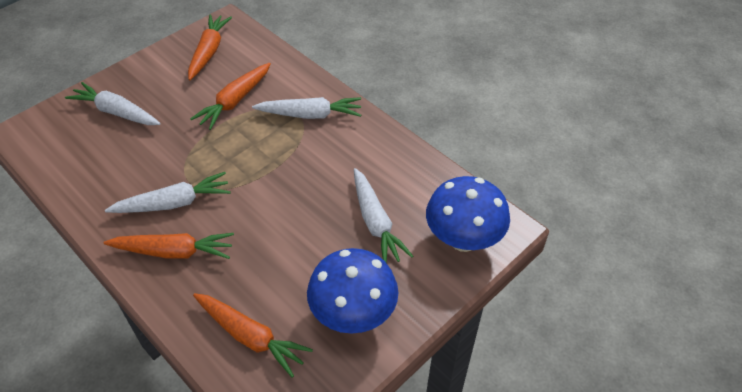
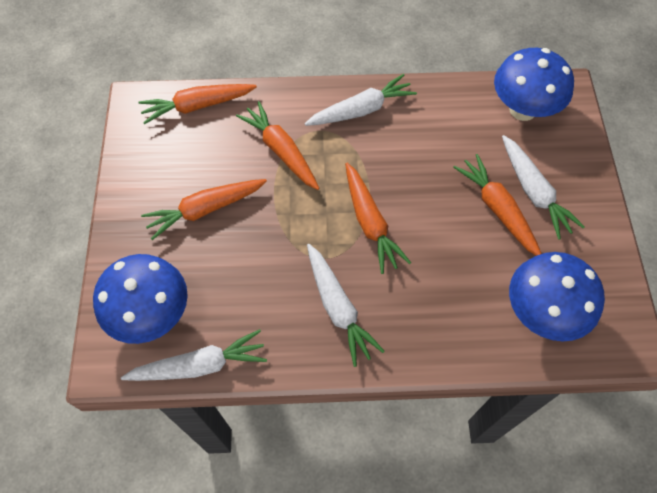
blue mushroom: [307,248,398,334] [426,176,510,252] = 2 -> [93,254,188,344] [494,48,574,121] [509,252,605,341] = 3
orange carrot: [104,233,234,259] [188,14,232,80] [190,63,271,130] [193,293,313,378] = 4 -> [138,84,257,124] [141,179,267,240] [236,101,320,190] [345,163,411,274] [453,154,542,256] = 5

